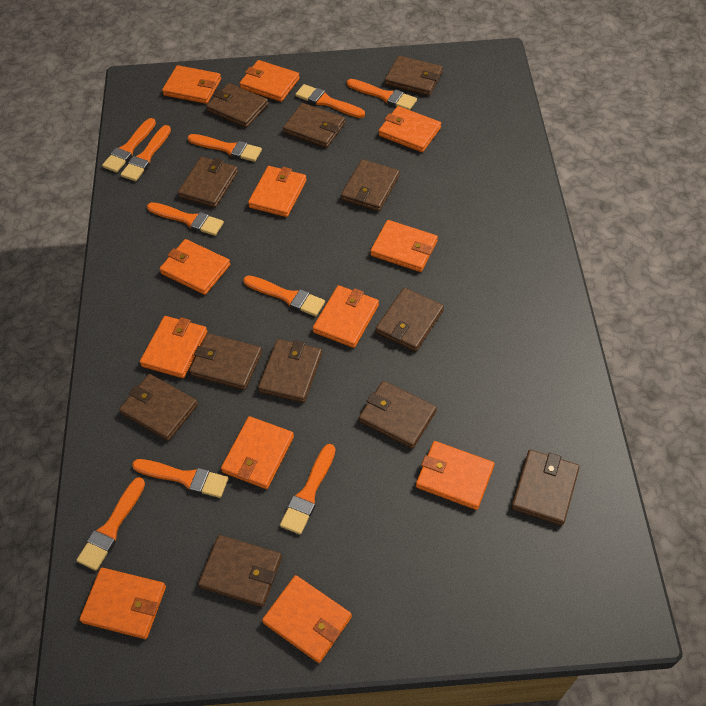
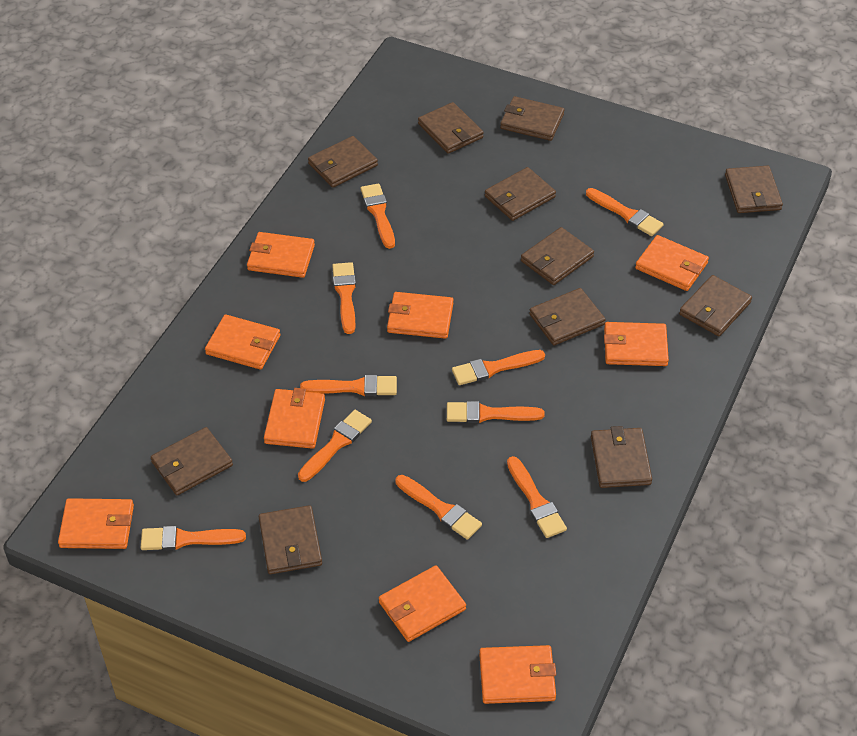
brown wallet: [119,374,198,441] [178,157,238,208] [189,333,262,390] [198,535,282,607] [206,83,269,128] [258,339,322,403] [283,103,345,148] [341,159,400,211] [359,381,437,449] [376,288,444,352] [385,55,443,96] [511,450,580,526] = 12 -> [151,427,233,495] [259,505,322,574] [308,136,378,188] [418,102,484,154] [485,167,556,221] [500,96,564,141] [521,227,594,285] [529,288,606,345] [591,426,652,488] [679,275,752,336] [725,166,783,213] = 11
orange wallet: [79,568,166,639] [140,316,207,378] [159,239,230,295] [162,65,221,104] [221,416,294,489] [239,60,300,102] [248,166,307,217] [262,575,352,663] [313,285,379,348] [370,220,438,272] [379,106,441,152] [416,441,495,510] = 12 -> [58,498,134,549] [205,314,281,370] [247,232,315,278] [264,388,325,449] [379,565,466,642] [387,292,453,339] [479,645,556,704] [604,322,669,366] [635,235,709,291] = 9

